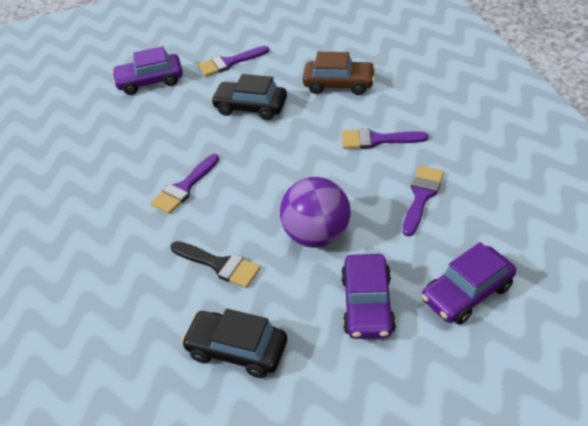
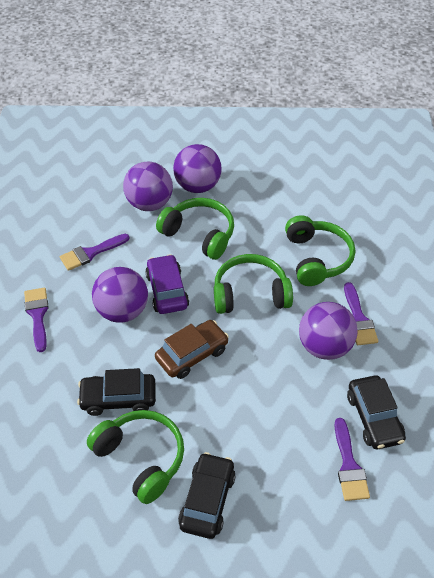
black brush: [171,241,261,288] = 1 -> none = 0
black car: [181,309,287,378] [211,74,287,120] = 2 -> [77,368,156,416] [178,452,236,539] [347,375,406,449] = 3
green headphones: none = 0 -> [87,410,184,504] [156,198,234,260] [214,254,293,314] [285,215,355,286] = 4
purple ball: [280,177,351,248] = 1 -> [92,267,148,323] [123,162,173,211] [173,144,222,193] [299,302,358,360] = 4
purple car: [112,46,183,95] [341,254,396,339] [421,242,516,325] = 3 -> [145,254,189,314] = 1

